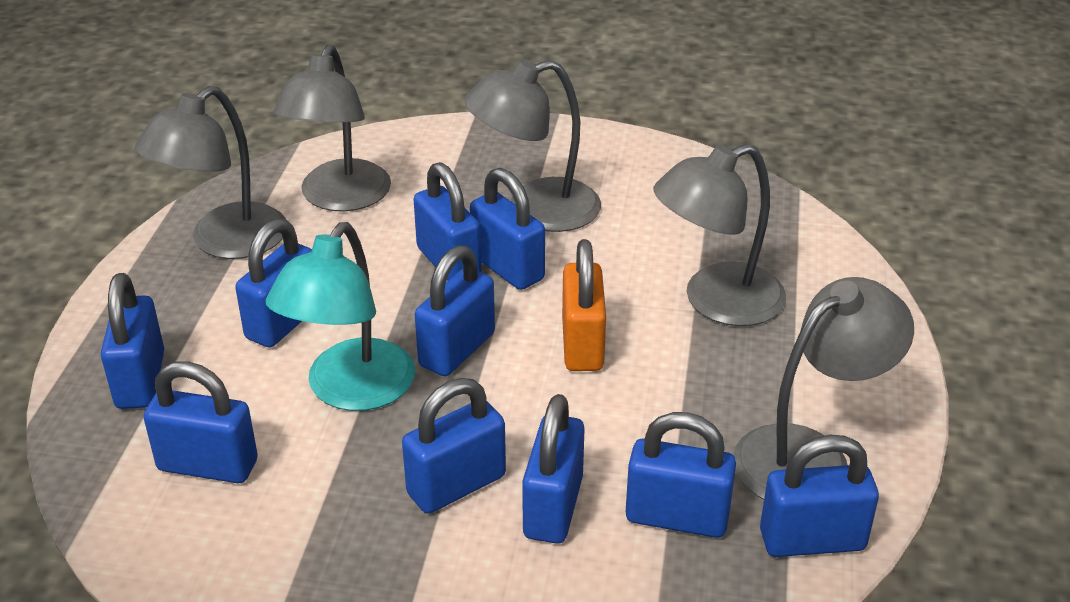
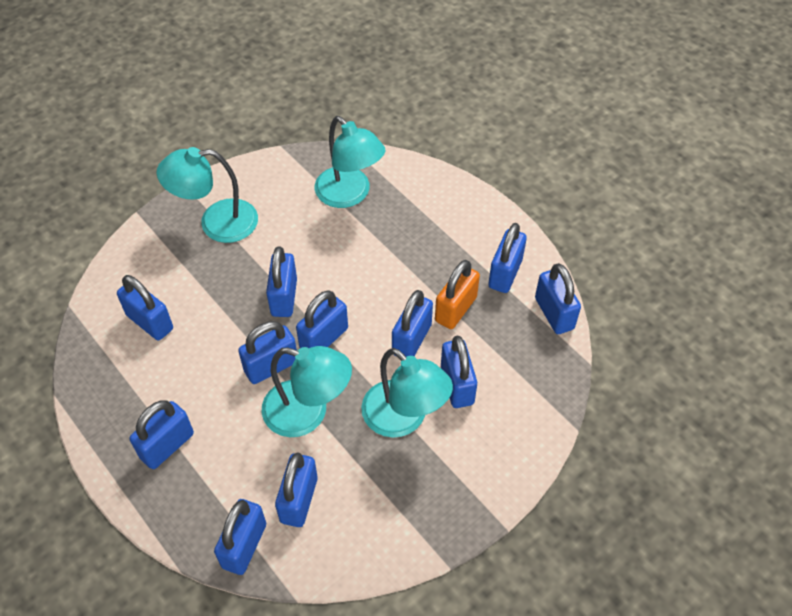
blue padlock: [101,273,164,409] [144,361,258,483] [235,219,312,347] [402,378,506,514] [414,162,482,281] [415,245,495,376] [470,168,545,290] [522,394,585,544] [626,412,736,538] [760,435,879,557] = 10 -> [117,275,173,341] [129,400,194,469] [214,499,266,575] [238,321,297,384] [266,246,297,317] [275,452,318,527] [296,291,348,348] [392,290,433,357] [441,336,477,408] [488,223,527,293] [535,263,581,334] = 11
grey lamp: [135,86,286,259] [273,45,391,212] [464,59,601,232] [653,144,786,326] [733,277,914,499] = 5 -> none = 0
turquoise lamp: [266,222,415,411] = 1 -> [156,147,258,243] [262,346,352,437] [315,116,386,208] [361,348,453,438] = 4

